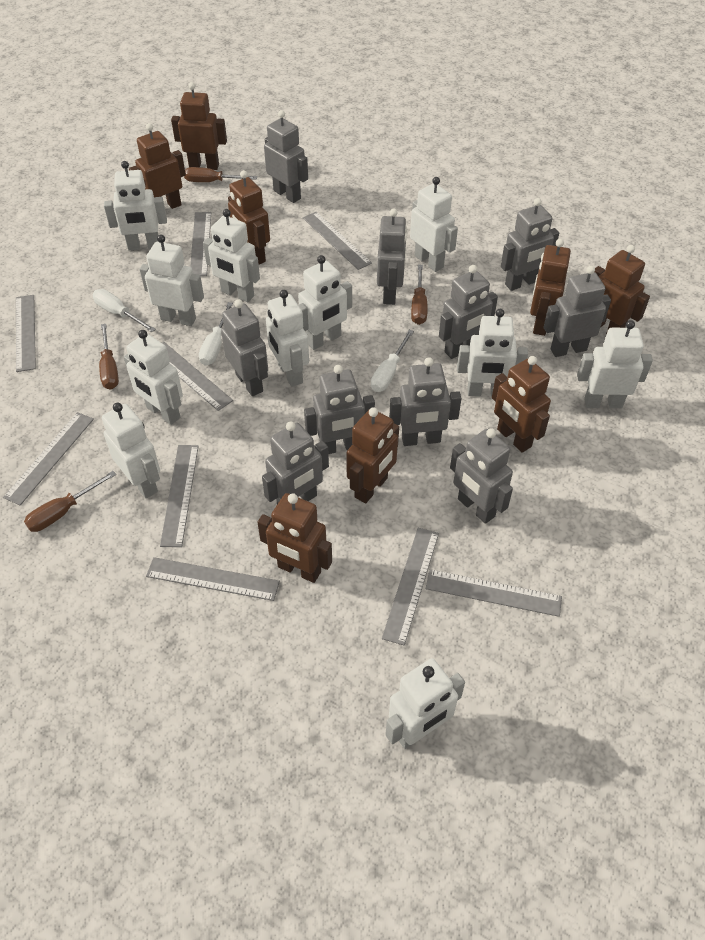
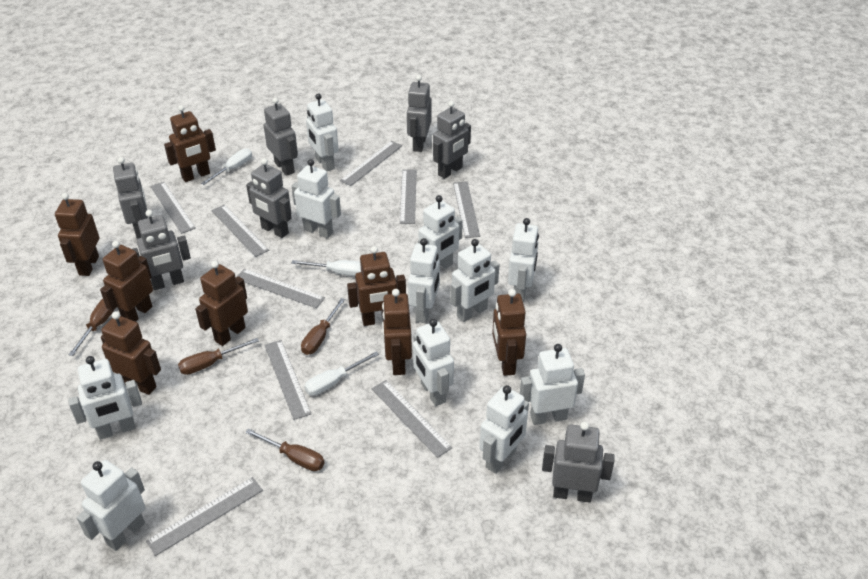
grey robot: [221,299,268,396] [262,421,329,504] [264,110,308,203] [304,365,375,454] [377,209,407,305] [389,357,461,446] [439,265,498,359] [450,428,513,524] [501,198,559,291] [544,266,611,357] = 10 -> [113,157,149,239] [133,210,191,290] [246,158,291,238] [263,98,298,176] [407,75,432,152] [433,101,471,179] [542,421,615,503] = 7

